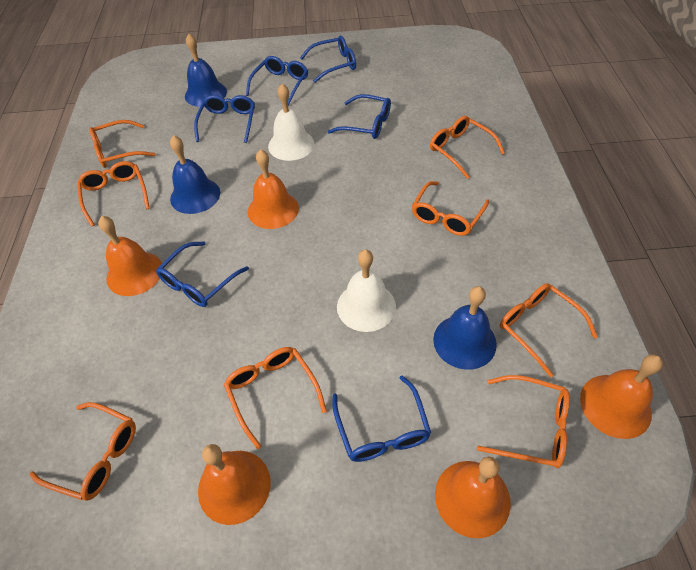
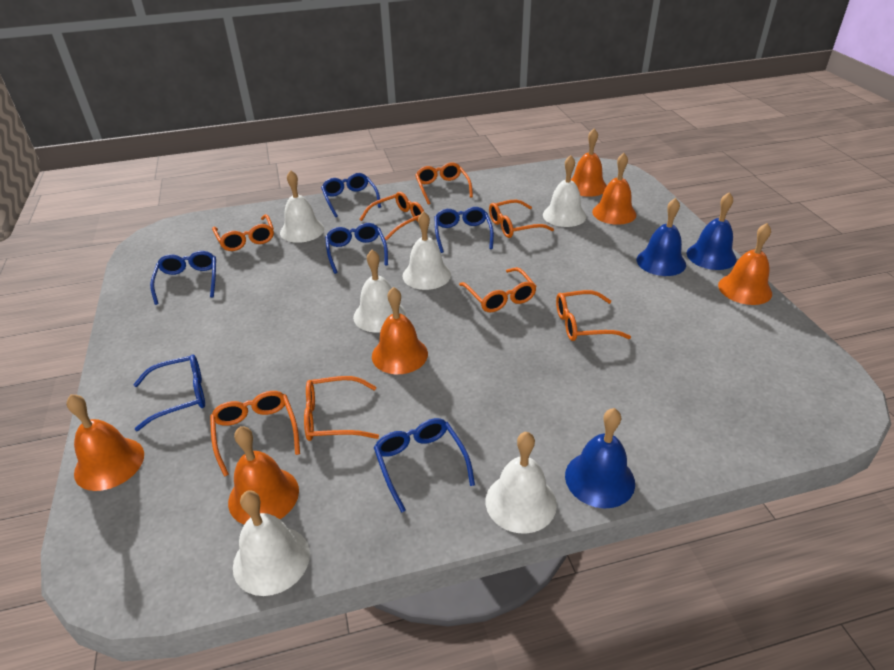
orange bell: [98,216,162,296] [198,444,271,525] [248,149,299,229] [435,456,511,539] [580,354,663,439] = 5 -> [67,394,144,491] [228,426,299,524] [372,287,428,374] [571,129,607,197] [592,153,636,225] [718,223,772,305] = 6
white bell: [268,84,314,161] [337,250,396,332] = 2 -> [233,490,310,596] [280,170,324,243] [353,250,406,333] [403,211,451,290] [486,432,557,534] [543,155,586,227] = 6

